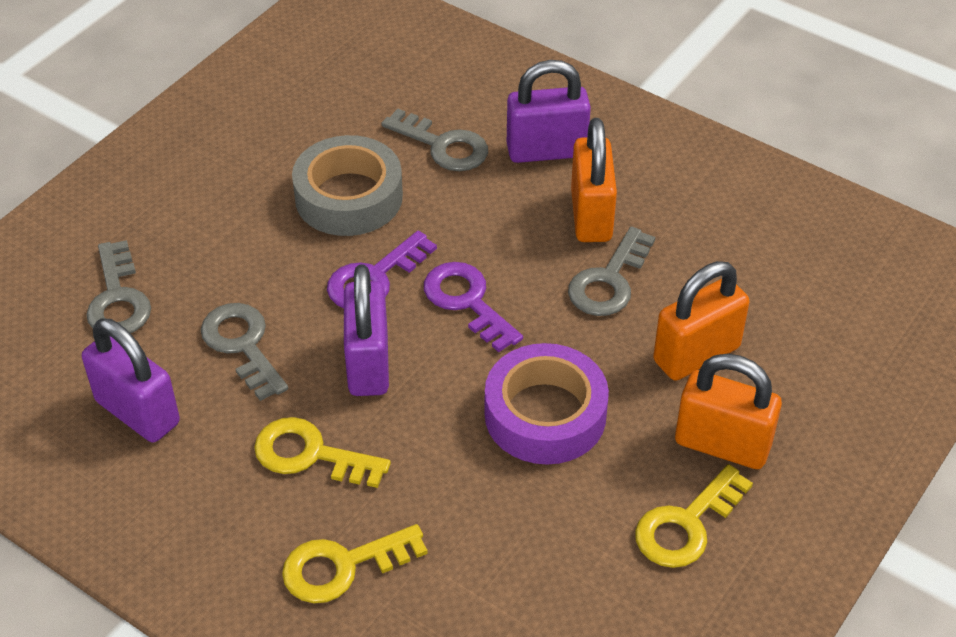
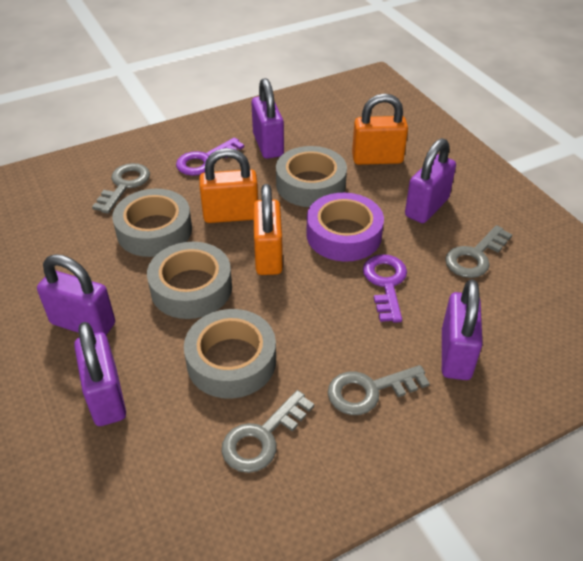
grey tape: [292,135,403,236] = 1 -> [112,189,192,257] [147,242,232,319] [184,309,276,399] [276,146,347,207] = 4
purple padlock: [82,319,180,443] [344,264,389,396] [507,60,591,163] = 3 -> [37,254,115,335] [74,322,126,426] [251,78,284,159] [405,138,456,223] [442,279,483,380] = 5
yellow key: [254,417,391,488] [282,524,428,603] [635,464,753,568] = 3 -> none = 0

